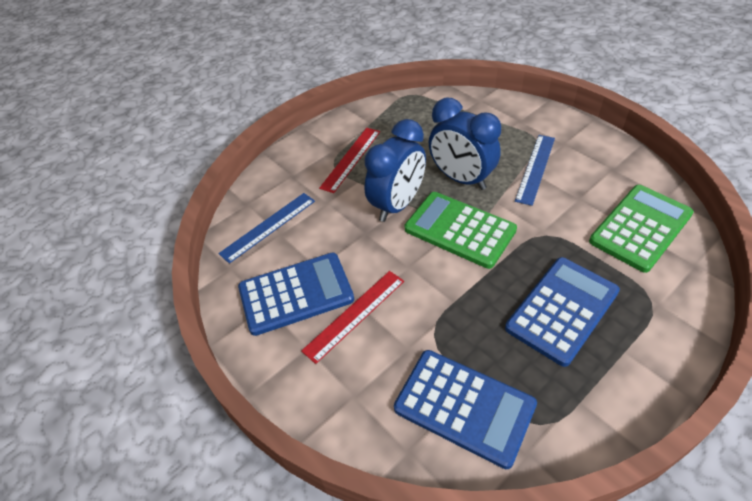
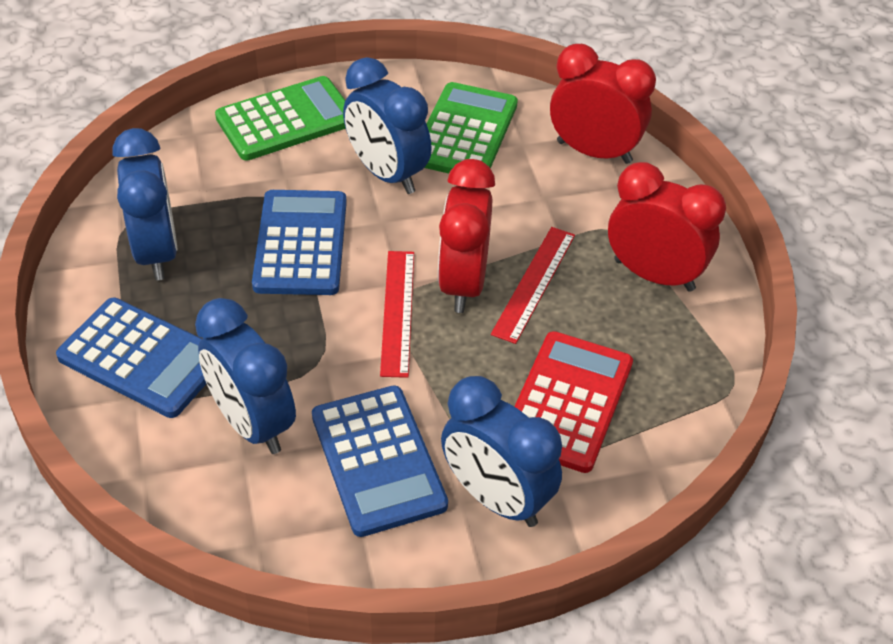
blue clock: [364,119,426,222] [429,97,501,190] = 2 -> [113,128,178,280] [195,298,296,454] [343,57,432,194] [441,376,562,527] = 4
blue ruler: [218,193,315,264] [515,135,555,206] = 2 -> none = 0
red calculator: none = 0 -> [514,331,633,473] = 1
red clock: none = 0 -> [438,159,495,313] [550,44,656,164] [608,162,726,292] = 3

